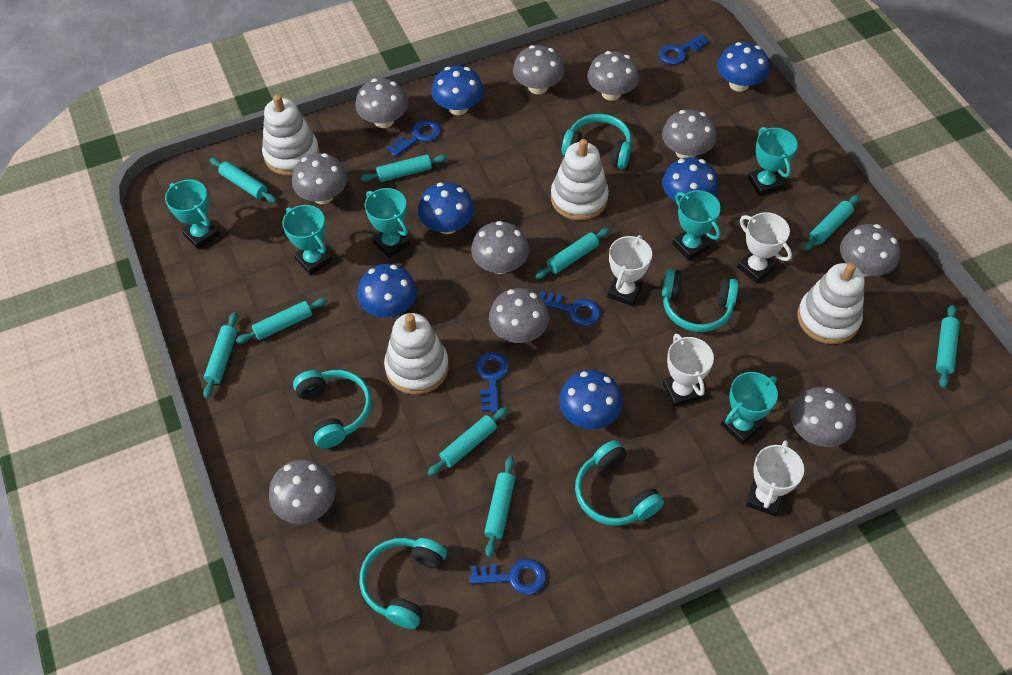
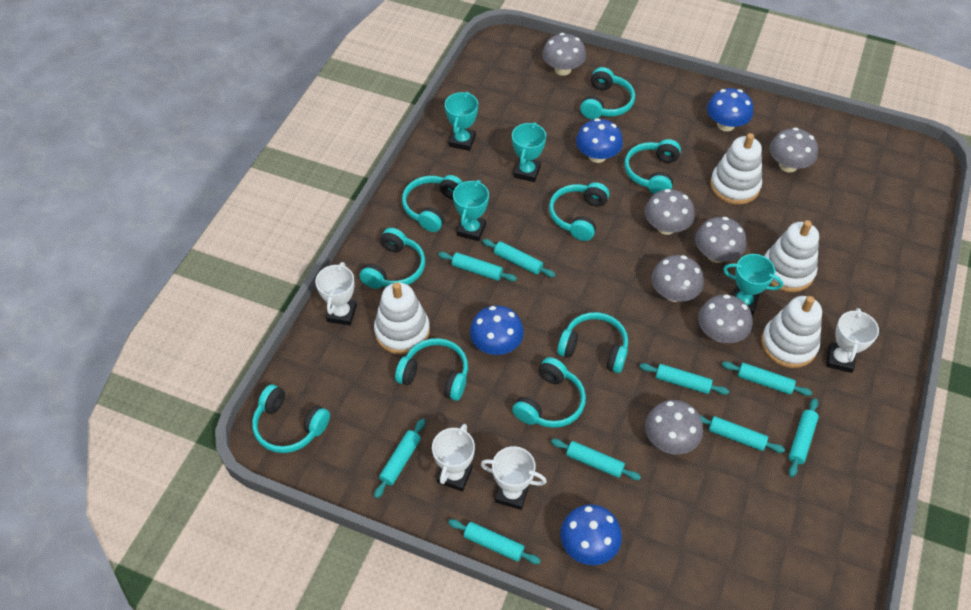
blue key: [387,120,441,157] [469,559,546,595] [475,352,509,413] [539,291,600,326] [659,34,709,65] = 5 -> none = 0
blue mushroom: [357,264,417,317] [418,182,474,234] [431,66,484,115] [559,370,622,429] [662,157,718,202] [717,42,769,92] = 6 -> [470,306,524,355] [560,504,622,565] [576,118,623,163] [707,88,753,131] = 4
grey mushroom: [269,459,336,524] [292,153,347,204] [355,79,408,128] [471,221,529,274] [489,288,549,343] [513,45,564,94] [587,51,639,101] [662,109,716,159] [790,387,856,447] [840,224,900,277] = 10 -> [542,33,586,76] [645,189,695,235] [645,400,703,454] [651,255,704,302] [695,217,746,263] [698,294,752,343] [770,127,818,172] = 7
turquoise headphones: [293,370,372,448] [359,538,447,629] [562,114,632,169] [575,440,664,526] [662,269,739,332] = 5 -> [252,384,330,453] [359,228,425,289] [395,338,468,401] [402,175,463,232] [512,357,586,428] [549,182,609,241] [557,312,628,373] [580,67,635,119] [624,139,681,194] = 9
turquoise trophy: [165,180,220,250] [282,205,332,275] [365,188,410,258] [672,190,721,261] [721,372,778,444] [748,127,798,196] = 6 -> [445,92,478,151] [453,180,489,241] [512,122,546,182] [723,254,783,316] = 4

